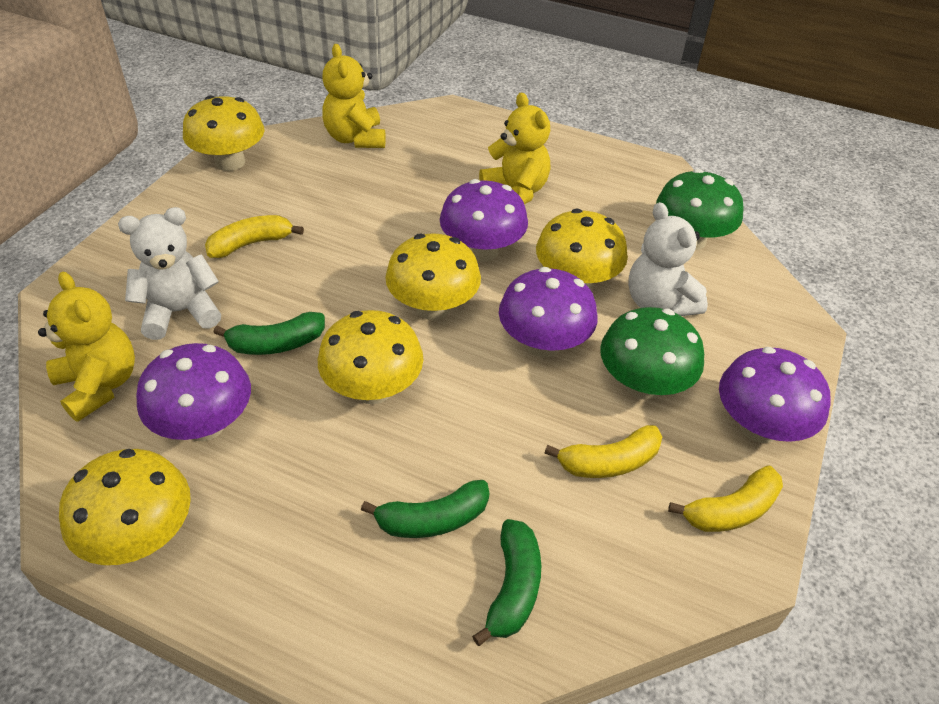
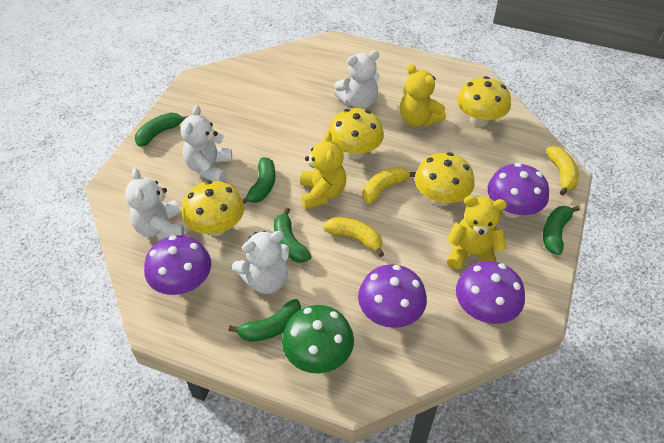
green banana: [213,312,325,355] [361,480,489,538] [472,519,541,646] = 3 -> [135,112,188,147] [228,299,301,342] [242,157,275,204] [274,208,312,263] [543,206,580,255] = 5
green mushroom: [600,307,704,400] [656,169,744,250] = 2 -> [282,305,354,373] = 1
white teddy bear: [118,207,221,340] [628,202,708,316] = 2 -> [125,168,184,241] [180,105,232,182] [232,231,290,294] [334,50,380,109] = 4
yellow mushroom: [59,449,191,565] [183,95,265,171] [318,310,424,404] [385,233,481,320] [536,208,628,290] = 5 -> [182,180,244,236] [328,108,384,159] [415,152,475,206] [457,76,511,127] = 4

